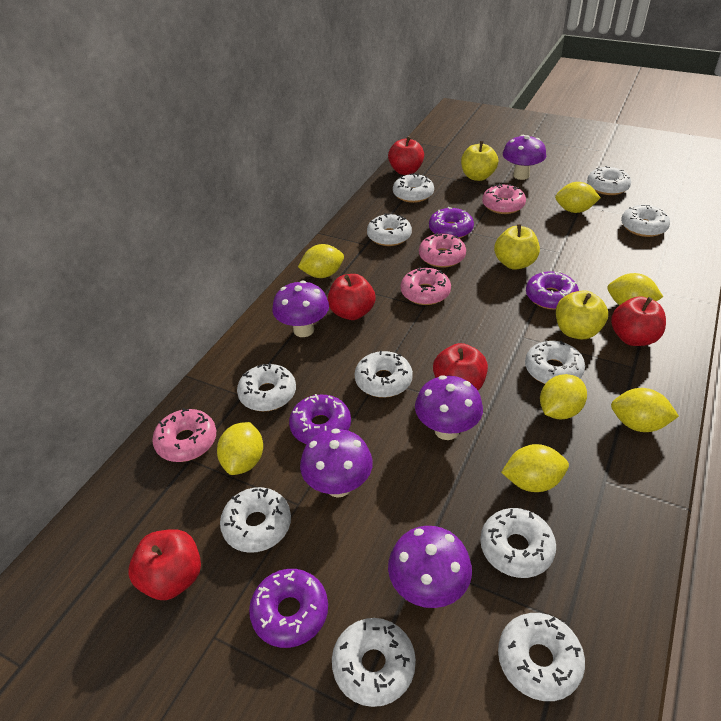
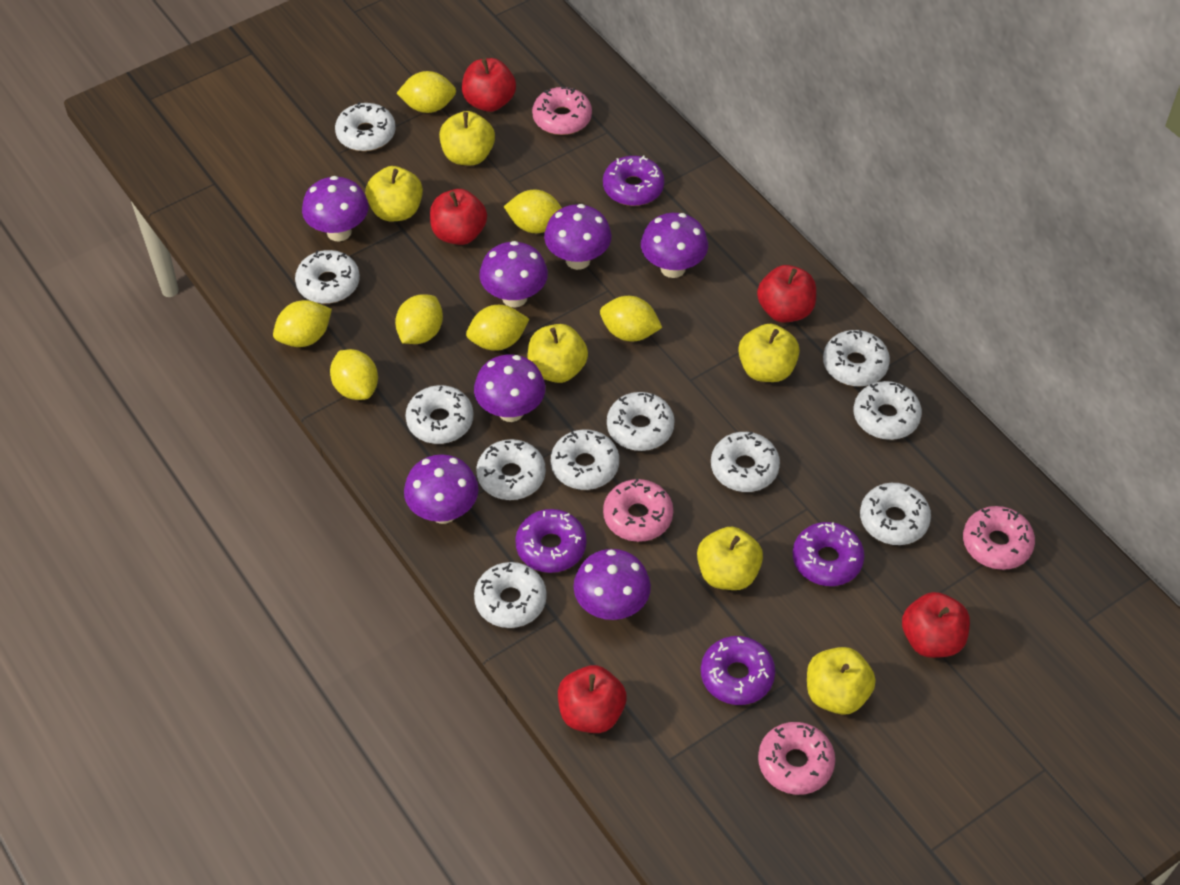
purple mushroom: [272,280,329,337] [300,428,373,498] [388,526,472,608] [415,375,483,440] [503,135,546,180] = 5 -> [302,176,369,242] [404,454,478,524] [474,355,545,422] [479,241,548,308] [544,204,612,270] [573,549,651,620] [641,213,708,278] = 7
yellow apple: [461,141,498,181] [494,224,540,270] [556,290,608,339] = 3 -> [365,166,423,221] [439,111,495,165] [527,324,588,383] [697,527,763,590] [738,323,800,382] [807,647,876,715] = 6

